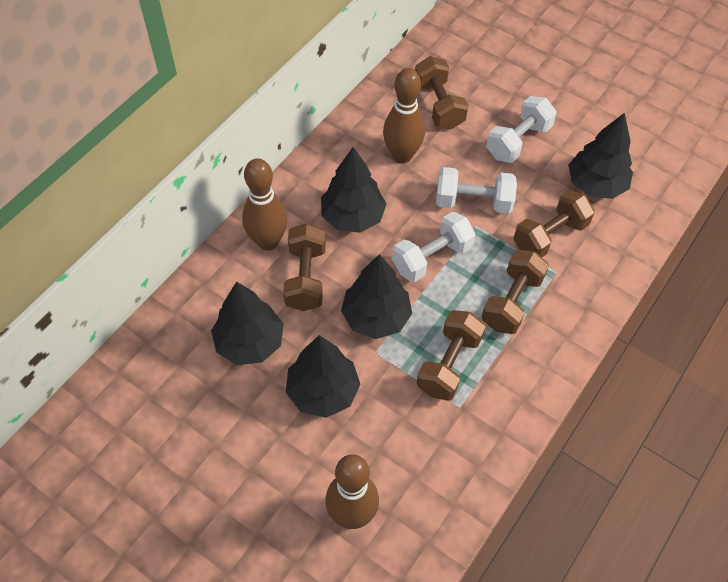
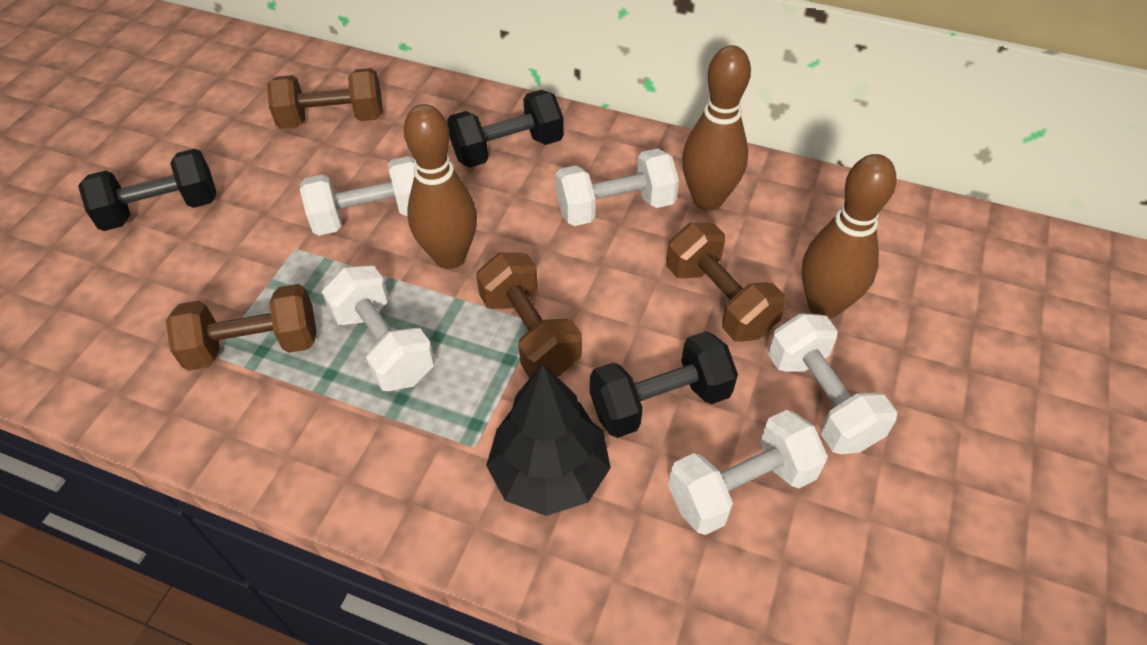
black dumbbell: none = 0 -> [78,149,217,231] [447,90,564,168] [590,331,738,438] = 3
black tree: [211,282,284,365] [286,335,360,418] [321,147,387,233] [341,254,412,339] [568,113,633,199] = 5 -> [486,363,611,516] = 1
brown dumbbell: [283,224,326,311] [415,56,468,129] [417,310,486,401] [482,250,549,334] [513,190,595,257] = 5 -> [166,284,317,371] [267,68,383,129] [476,252,582,378] [666,223,786,342] = 4
white dumbbell: [392,212,475,282] [436,167,517,214] [486,96,557,163] = 3 -> [300,156,415,236] [322,266,435,391] [555,148,679,226] [668,410,828,535] [768,313,897,454] = 5

